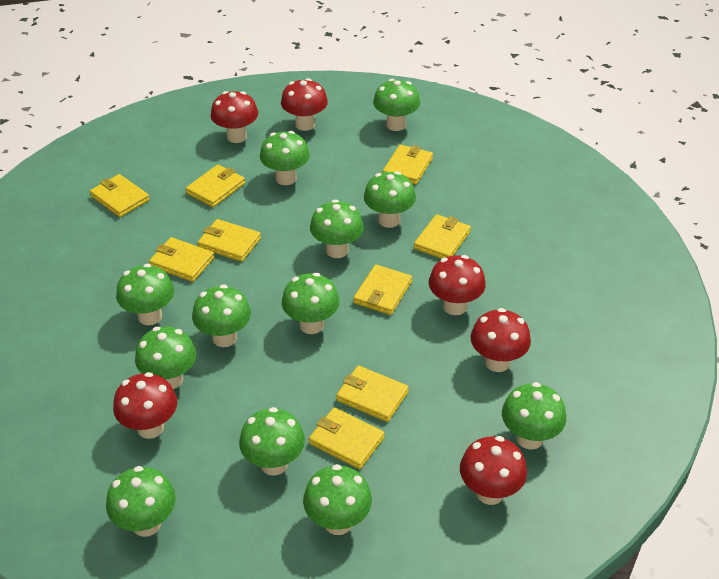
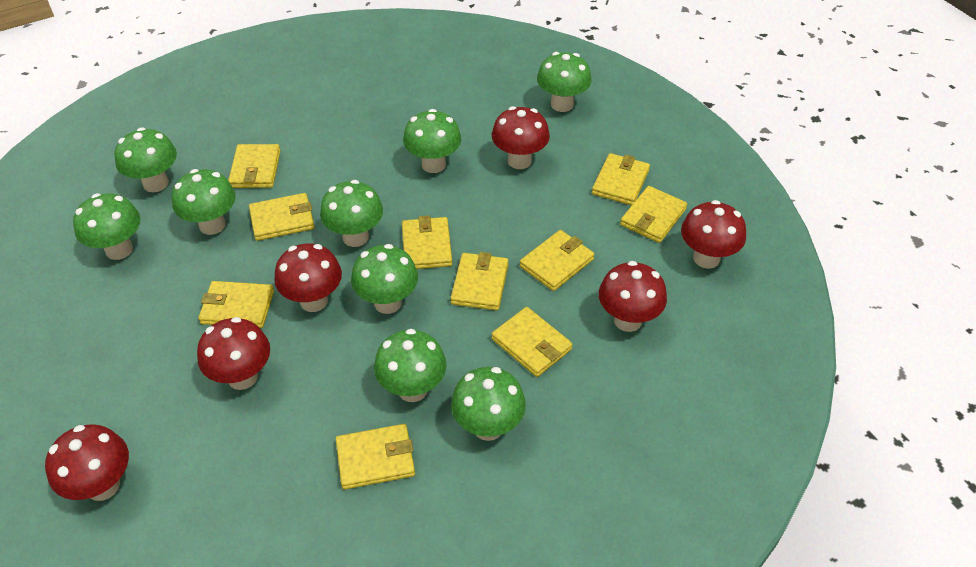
green mushroom: [106,466,176,537] [116,264,174,325] [135,327,196,389] [192,284,251,347] [239,407,305,476] [260,131,310,185] [282,273,340,334] [303,464,372,535] [310,200,364,258] [364,171,416,228] [373,79,420,131] [502,382,566,450] = 12 -> [73,193,140,260] [114,127,177,192] [172,169,236,235] [320,180,383,247] [351,244,418,314] [374,329,447,402] [403,109,461,173] [451,367,526,441] [537,52,592,112] = 9
yellow wallet: [90,174,150,217] [149,237,214,282] [186,165,245,207] [198,219,261,262] [309,408,384,469] [336,365,409,422] [353,265,412,315] [383,145,433,185] [414,214,471,259] = 9 -> [198,281,274,328] [228,144,281,188] [249,193,314,241] [336,424,415,489] [402,215,452,269] [451,252,509,310] [492,307,573,377] [520,230,595,291] [592,153,650,205] [620,186,687,243] = 10

